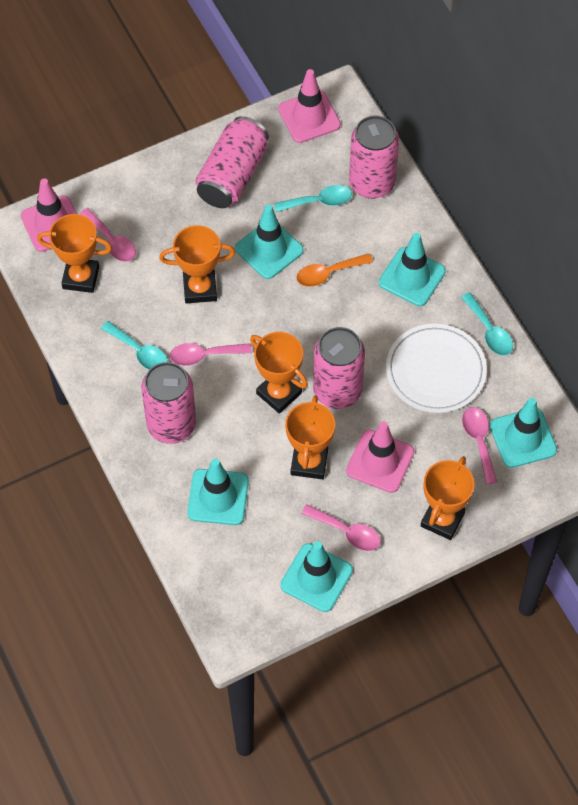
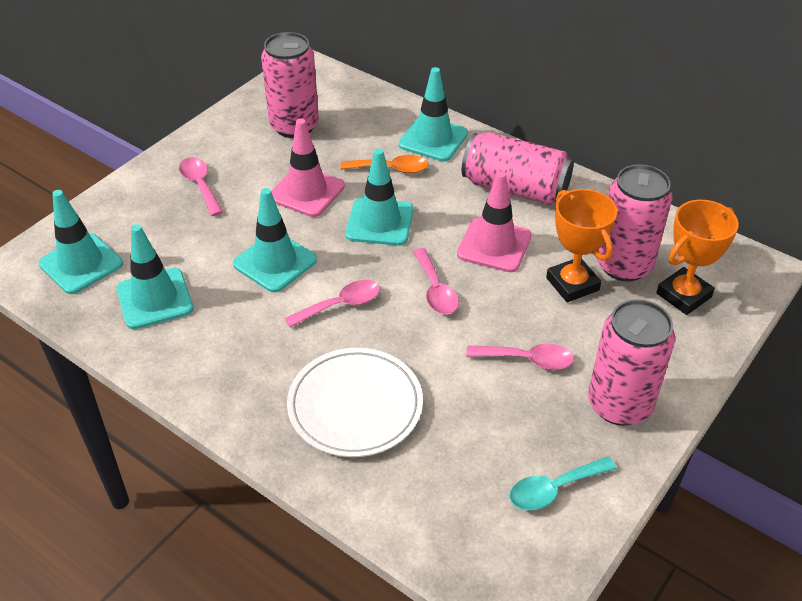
orange trophy: [37,214,112,293] [159,225,235,303] [250,332,308,414] [285,395,335,479] [421,456,475,540] = 5 -> [546,189,617,302] [656,200,739,315] = 2
pink traffic cone: [21,178,77,252] [278,69,341,143] [346,422,414,493] = 3 -> [271,119,345,217] [457,171,531,272] = 2
turquoise spoon: [101,321,168,370] [274,185,352,212] [461,292,513,356] = 3 -> [509,457,617,510] = 1

